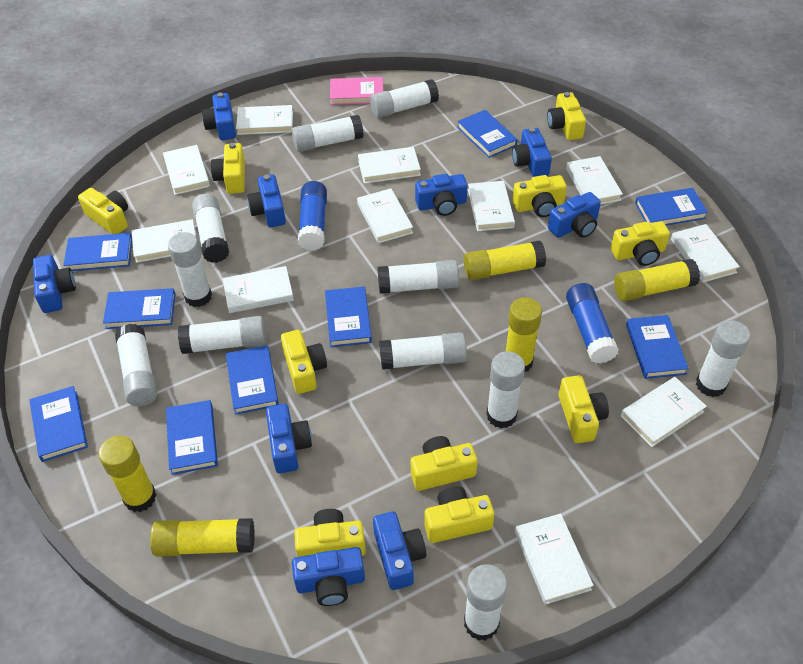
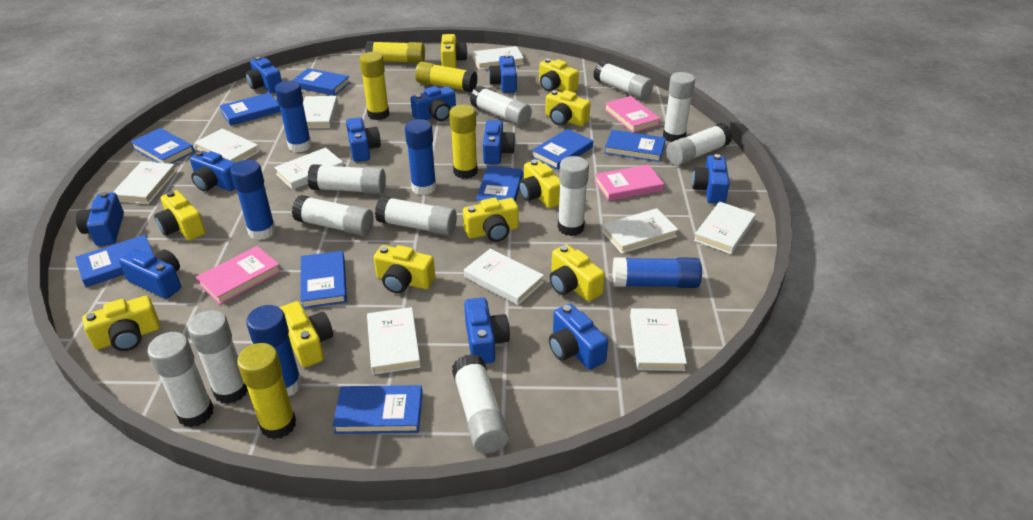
blue camera: [33,255,76,313] [202,93,236,140] [247,174,286,227] [266,404,312,474] [292,547,365,606] [373,512,426,590] [415,174,468,216] [512,128,552,177] [548,192,601,238] = 9 -> [76,192,124,246] [119,249,181,299] [190,151,235,191] [245,57,282,93] [346,117,381,162] [410,86,456,121] [464,298,510,364] [483,120,516,165] [488,54,517,93] [549,303,608,370] [692,154,730,204] = 11
blue glue stick: [298,181,327,251] [566,283,619,364] = 2 -> [230,160,276,240] [246,305,302,396] [275,81,312,152] [405,119,436,195] [612,257,702,288] = 5
pink book: [330,77,383,105] = 1 -> [196,246,281,305] [595,164,664,201] [604,96,661,133] = 3
white book: [132,219,196,263] [163,145,210,195] [223,266,294,313] [236,105,293,135] [357,188,413,243] [358,147,421,184] [468,181,515,231] [515,513,594,605] [566,156,623,205] [621,377,707,447] [671,224,740,283] = 11 -> [113,161,177,204] [195,128,260,163] [274,147,344,190] [303,96,338,129] [367,307,421,375] [464,248,544,305] [472,46,524,70] [602,208,678,254] [630,308,687,371] [694,202,756,254] = 10

